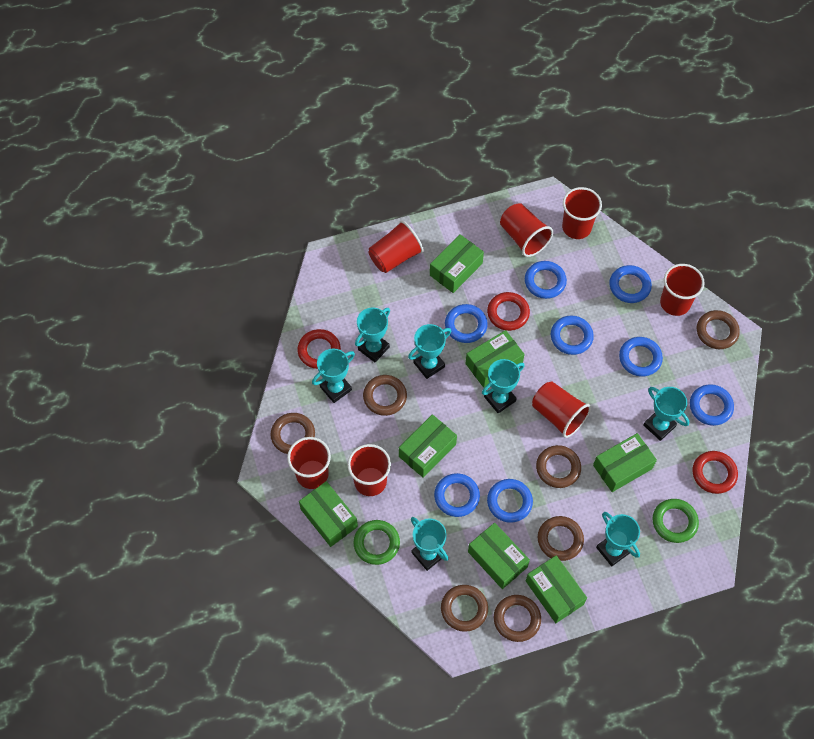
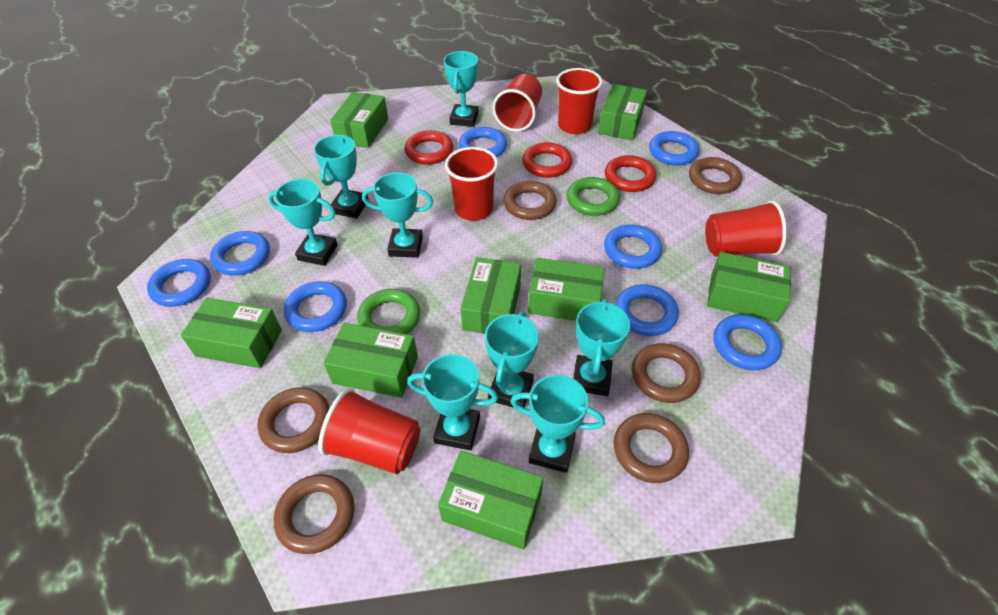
brown ring: [270,413,315,454] [363,375,407,416] [441,585,488,632] [494,595,541,642] [536,445,581,488] [538,516,584,561] [697,310,740,349] = 7 -> [257,387,330,453] [274,474,354,554] [503,181,557,220] [614,413,689,483] [631,343,701,403] [689,157,742,194] = 6
green box: [299,481,358,547] [399,414,457,478] [430,234,484,293] [466,330,525,388] [468,523,530,589] [526,555,587,623] [593,433,657,492] = 7 -> [181,298,282,368] [324,323,418,398] [330,92,388,148] [438,451,543,549] [460,257,521,334] [528,258,605,321] [598,84,647,140] [707,252,791,322] = 8
red cup: [287,437,331,489] [348,444,391,496] [368,220,424,273] [500,203,553,257] [532,381,591,438] [562,187,602,239] [660,264,705,316] = 7 -> [318,388,420,474] [445,147,498,221] [493,74,542,132] [556,68,603,134] [705,201,787,257] = 5
turquoise trophy: [312,349,355,403] [355,307,390,362] [408,324,451,379] [411,517,448,571] [482,359,524,413] [596,512,640,566] [643,387,690,441] = 7 -> [268,179,338,266] [314,135,369,219] [362,172,433,258] [407,354,498,450] [443,51,479,127] [485,311,539,408] [510,375,605,473] [573,299,630,396] = 8

